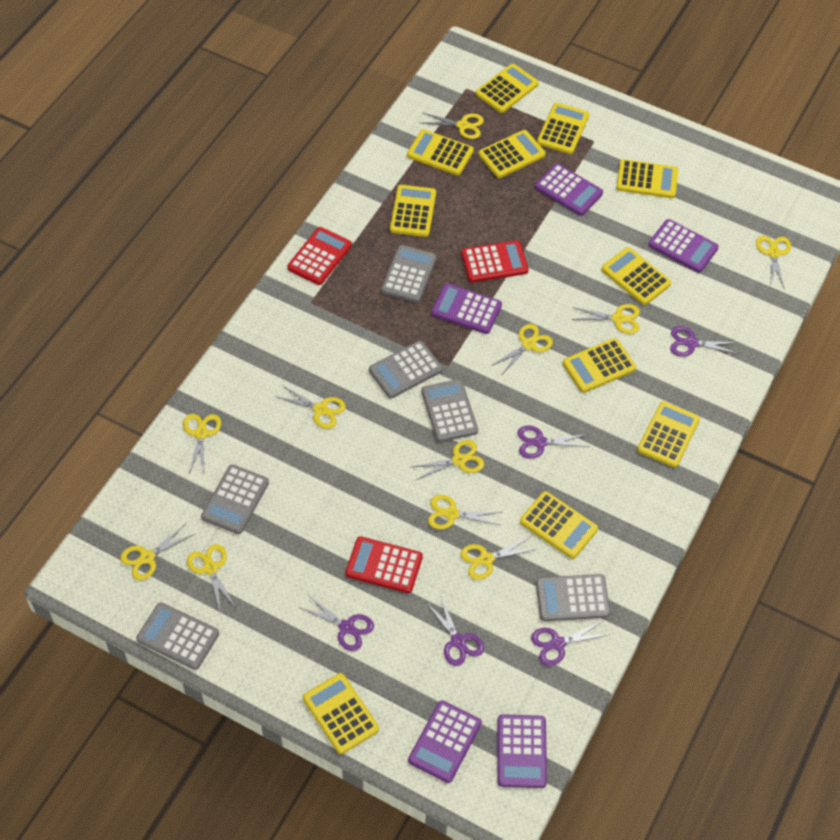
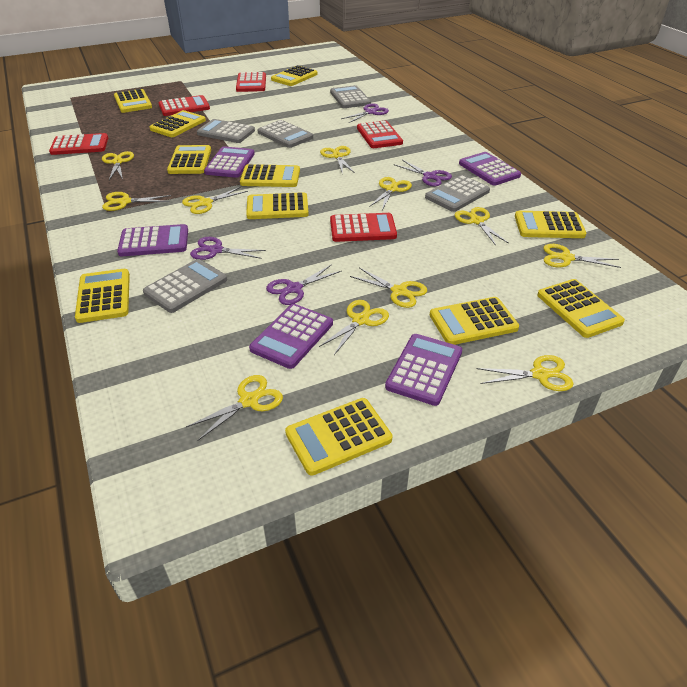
grey calculator: [136,603,219,670] [201,464,269,534] [369,341,443,398] [381,245,437,303] [421,379,478,442] [536,574,610,621] = 6 -> [143,259,227,313] [197,119,255,143] [258,120,313,148] [330,85,371,108] [425,175,490,212] = 5
purple scissors: [299,596,374,651] [426,595,484,666] [517,425,589,459] [531,621,610,666] [670,326,739,357] = 5 -> [190,237,266,260] [266,264,342,305] [341,103,389,123] [394,160,452,186] = 4
red calculator: [288,227,352,285] [345,536,423,593] [461,240,529,282] = 3 -> [49,133,108,155] [159,95,210,116] [236,72,266,92] [330,213,397,242] [357,121,403,148] = 5

